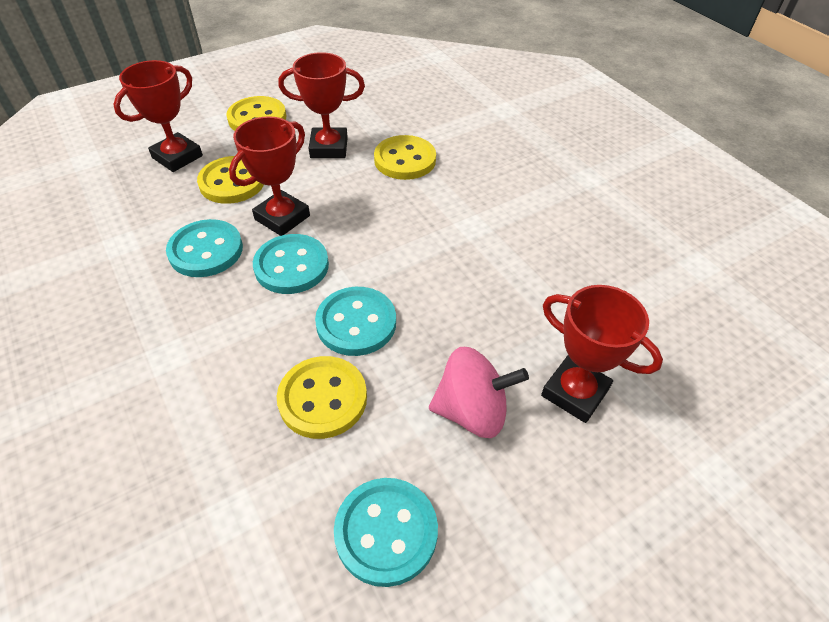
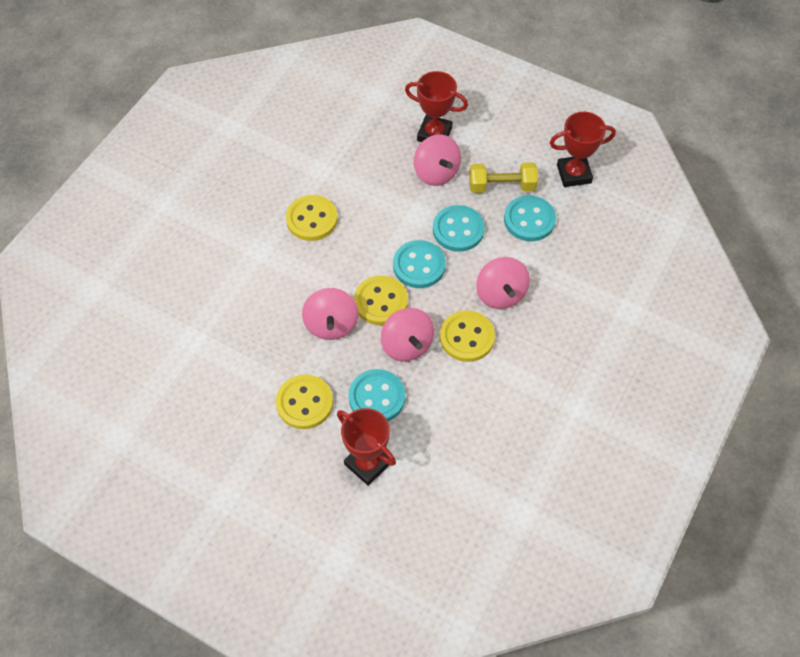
pink spinning top: [429,347,529,438] = 1 -> [302,288,358,340] [381,308,434,362] [414,134,461,186] [476,257,530,309] = 4
red trophy: [113,60,203,172] [229,116,310,236] [278,52,365,158] [541,285,663,423] = 4 -> [337,408,396,486] [405,71,468,142] [549,112,616,187] = 3
yellow dumbbell: none = 0 -> [469,162,538,193] = 1

